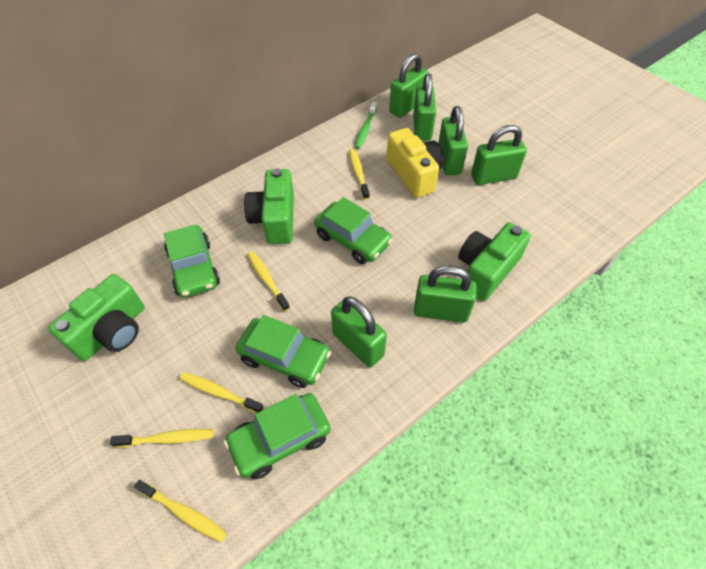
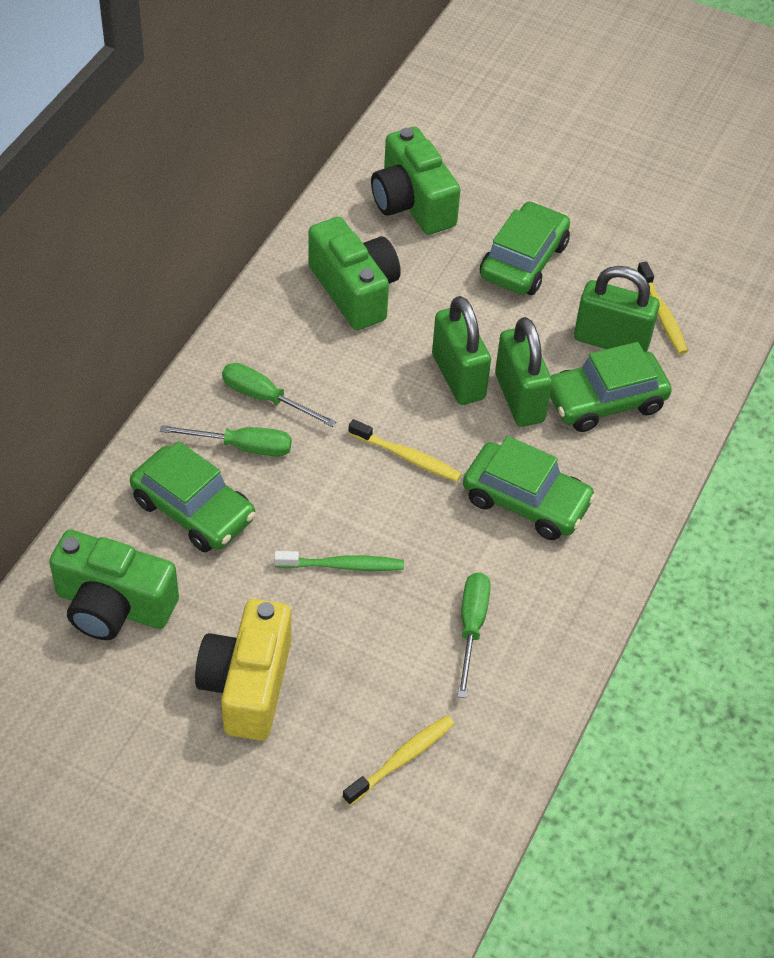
green padlock: [331,296,387,367] [389,53,428,118] [413,73,436,141] [414,265,477,323] [438,106,468,175] [471,125,527,185] = 6 -> [432,296,491,405] [495,317,552,427] [574,266,660,352] = 3
green screwdriver: none = 0 -> [160,425,292,457] [222,363,336,427] [457,572,491,698] = 3
yellow toothbrush: [110,429,214,447] [134,480,227,542] [180,372,264,413] [247,251,290,312] [349,149,370,200] = 5 -> [343,715,454,805] [348,419,462,482] [637,262,688,354] = 3

